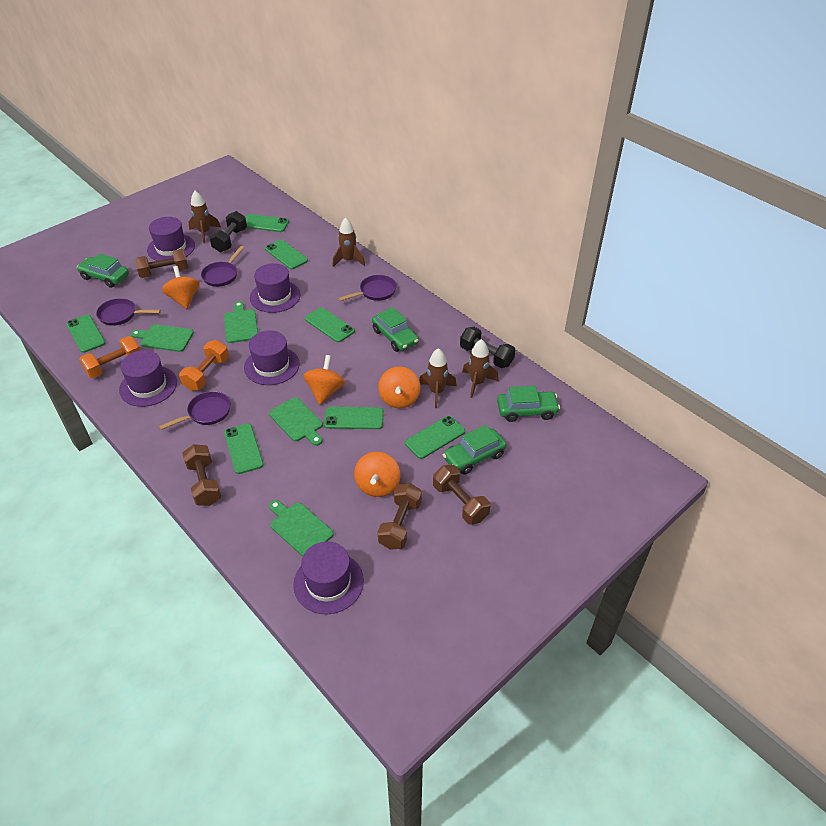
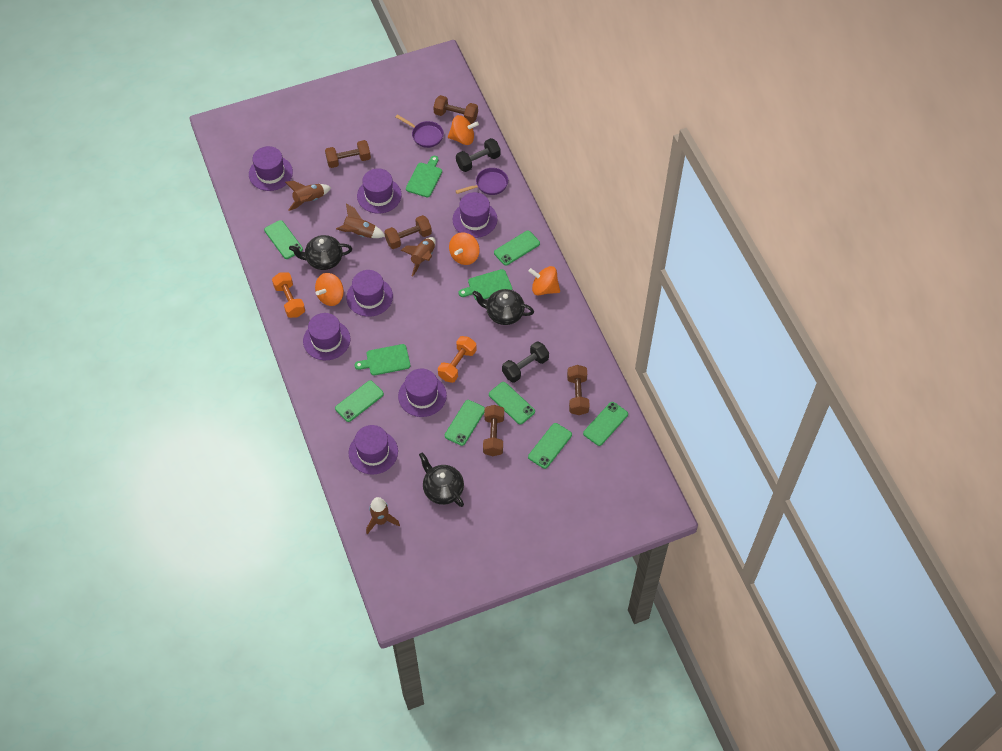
black teapot: none = 0 -> [289,235,352,270] [419,452,464,507] [472,289,534,325] = 3
brown dumbbell: [135,249,188,278] [182,444,221,506] [378,483,422,550] [433,465,490,525] = 4 -> [325,140,371,168] [384,215,432,249] [433,95,478,124] [483,405,504,456] [567,365,590,415] = 5
green car: [77,254,129,288] [372,307,419,352] [443,425,507,475] [497,386,560,422] = 4 -> none = 0
green cutting board: [131,324,194,352] [224,301,258,343] [269,397,323,446] [269,500,334,556] = 4 -> [355,344,410,376] [406,156,442,198] [458,269,512,301] = 3
purple hat: [119,350,177,407] [147,217,195,261] [244,330,300,385] [250,263,300,313] [293,541,364,614] = 5 -> [249,146,293,191] [303,313,350,360] [346,270,393,317] [349,425,398,475] [357,168,402,214] [398,368,447,417] [453,192,497,238] = 7
purple pan: [96,298,161,326] [159,391,231,430] [201,246,244,287] [338,275,397,301] = 4 -> [395,114,444,148] [455,168,508,195] = 2

